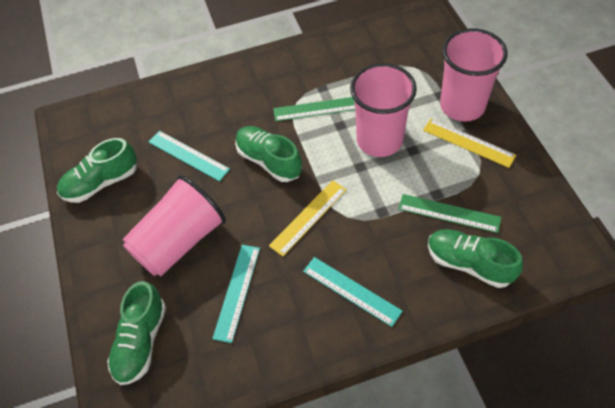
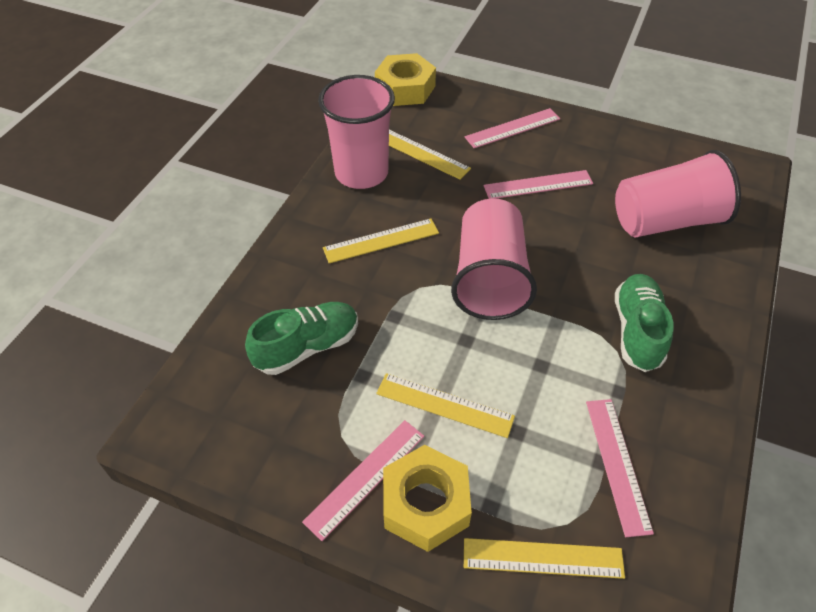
green ruler: [273,97,356,121] [398,194,501,233] = 2 -> none = 0
green shoe: [57,138,137,203] [107,281,166,385] [235,126,302,182] [428,229,523,288] = 4 -> [245,302,358,375] [615,274,674,372] = 2
pink ruler: none = 0 -> [302,420,424,541] [465,108,560,148] [484,170,593,199] [586,399,654,537] = 4
turquoise ruler: [149,131,230,181] [212,245,260,343] [303,257,403,327] = 3 -> none = 0
yellow nut: none = 0 -> [375,53,436,106] [383,445,472,552] = 2
yellow ruler: [269,180,347,256] [423,119,516,168] = 2 -> [323,219,439,263] [376,373,515,438] [389,130,471,180] [464,538,625,579] = 4

